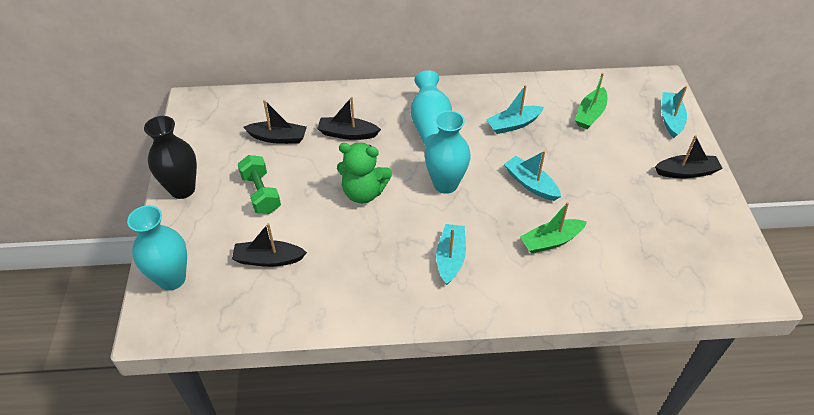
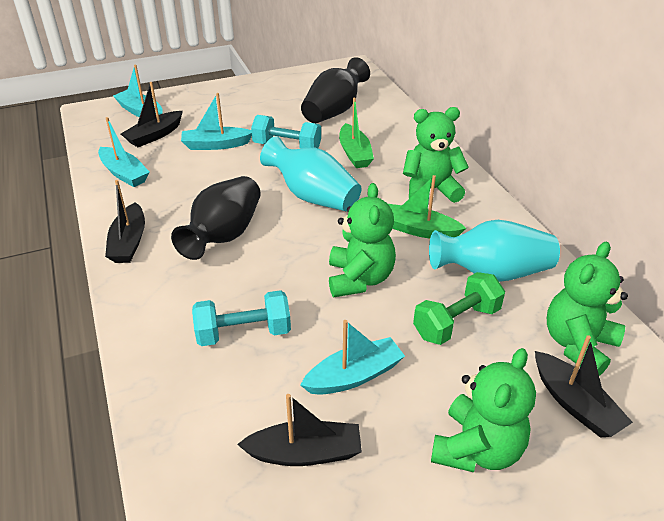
black vase: [144,116,197,199] = 1 -> [171,176,261,260] [301,57,370,123] = 2
green teddy bear: [337,143,392,203] = 1 -> [329,183,396,297] [403,107,469,203] [431,348,536,472] [547,242,628,376] = 4
turquoise dumbbell: none = 0 -> [192,290,291,346] [251,115,321,149] = 2
turquoise vase: [127,205,187,291] [411,70,452,147] [425,111,471,194] = 3 -> [260,136,361,211] [429,220,560,282] = 2

